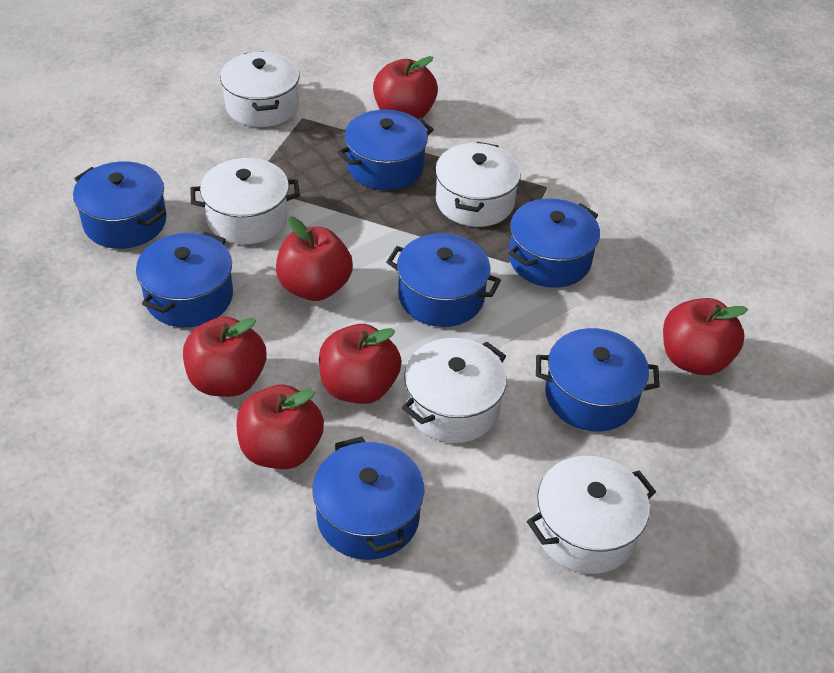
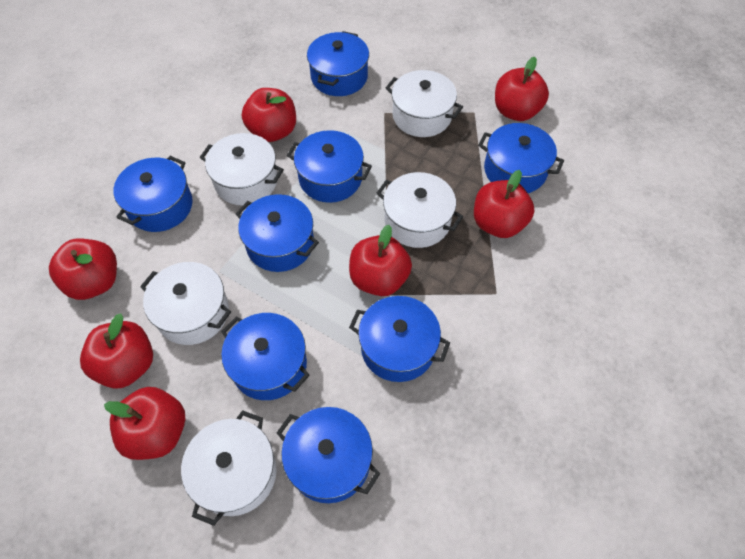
blue pot: [73,161,167,249] [136,232,233,327] [312,436,425,560] [338,110,434,190] [386,233,501,327] [509,198,600,288] [536,328,660,431] = 7 -> [114,156,193,232] [221,313,310,400] [235,194,319,272] [277,407,380,503] [287,130,372,203] [307,31,369,96] [349,296,450,382] [478,123,564,193] = 8
red apple: [183,317,266,397] [236,385,324,469] [276,216,353,301] [319,324,401,404] [373,56,438,119] [663,298,748,375] = 6 -> [49,238,117,300] [80,313,153,388] [104,387,185,460] [242,88,296,142] [349,225,412,296] [474,170,534,238] [495,57,549,121] = 7

